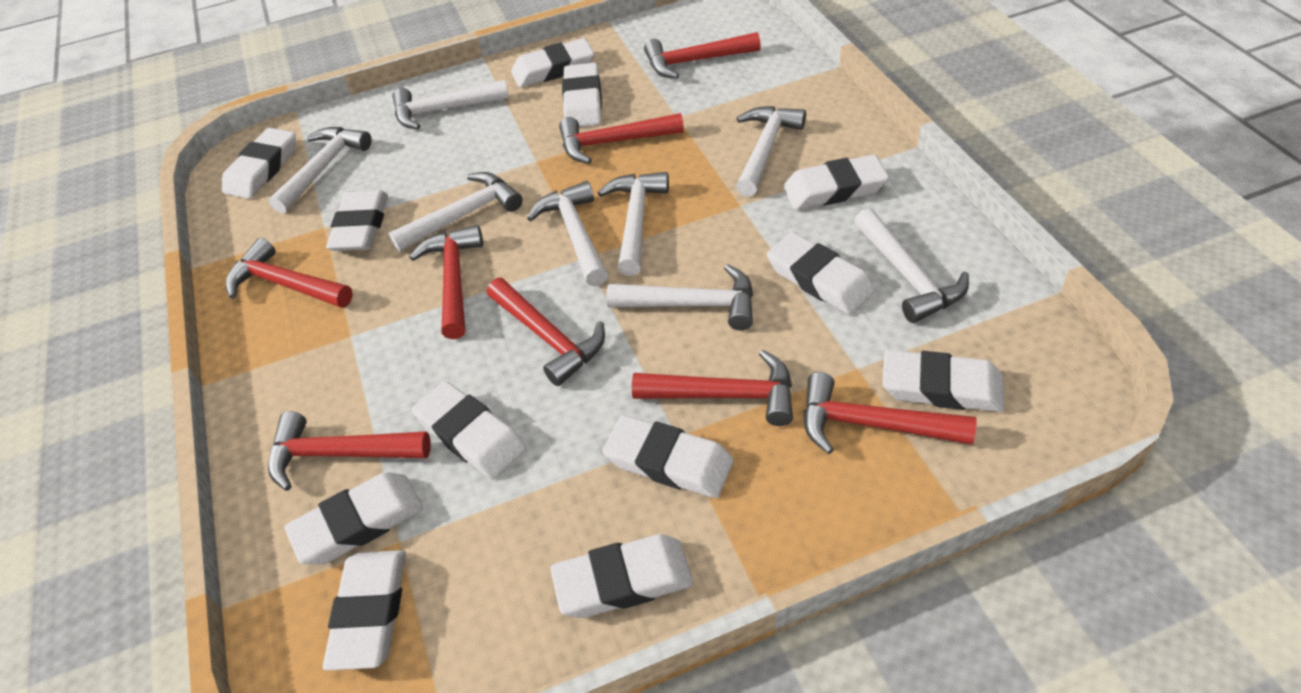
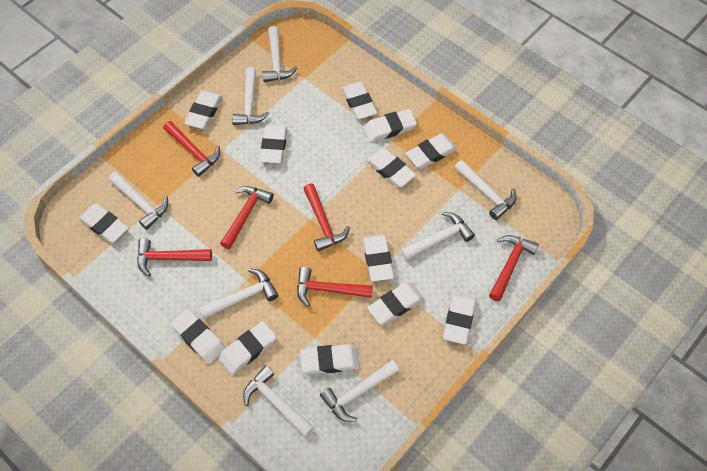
red hammer: [226,238,353,308] [268,411,431,491] [409,225,483,339] [487,278,605,386] [559,113,684,164] [632,350,793,426] [644,32,761,79] [803,372,977,454] = 8 -> [137,238,212,277] [163,121,220,177] [220,186,274,249] [297,267,373,307] [303,184,350,252] [489,235,539,301] = 6
white eraser: [222,128,296,199] [285,472,423,565] [323,550,406,670] [326,190,388,251] [412,381,526,479] [511,38,594,87] [550,534,694,618] [562,62,602,127] [603,415,734,498] [767,232,875,315] [783,155,889,210] [882,350,1004,412] = 12 -> [79,203,128,243] [171,309,225,364] [184,91,222,129] [219,321,276,375] [260,125,287,163] [300,344,360,374] [342,82,377,119] [363,235,394,281] [364,109,417,142] [366,148,416,187] [367,282,424,325] [406,134,457,169] [443,293,476,344] = 13

